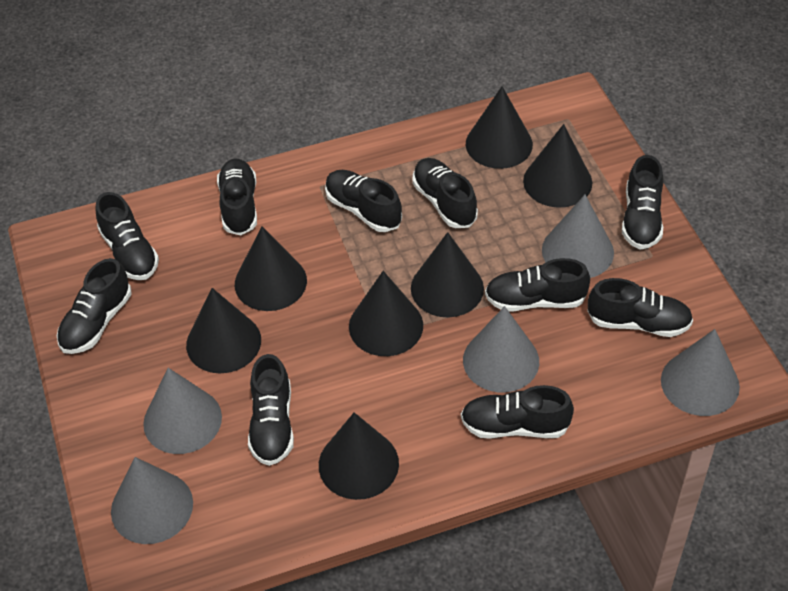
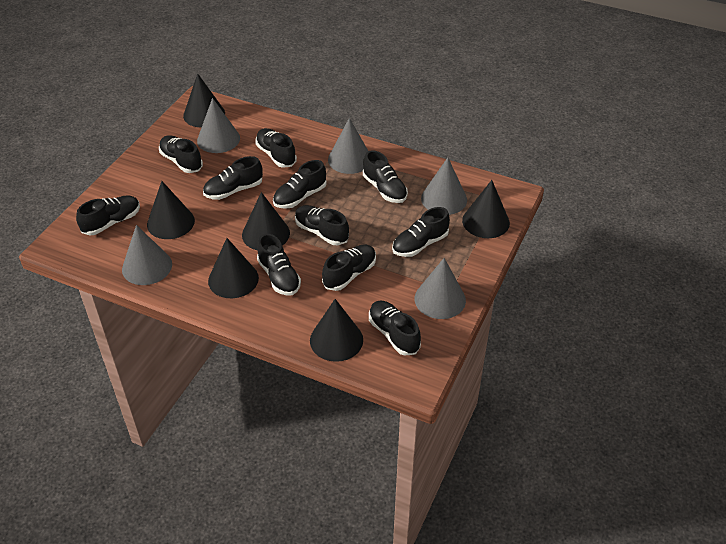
black cone: [186,288,261,373] [235,227,307,311] [319,412,399,500] [349,271,423,356] [411,232,484,318] [466,86,533,169] [523,124,592,208] = 7 -> [147,181,195,239] [183,73,225,128] [208,238,259,298] [242,192,290,250] [310,299,363,362] [462,180,510,238] = 6
black shoe: [57,258,131,354] [95,192,159,280] [217,159,257,235] [248,354,294,466] [325,170,402,232] [412,158,478,228] [461,385,574,439] [485,258,590,311] [587,278,693,337] [622,155,663,249] = 10 -> [76,195,140,235] [159,135,203,173] [203,156,263,200] [255,128,297,168] [257,233,301,296] [273,160,327,209] [295,205,349,245] [322,245,376,291] [363,150,408,203] [369,301,421,355] [392,207,450,257] = 11

